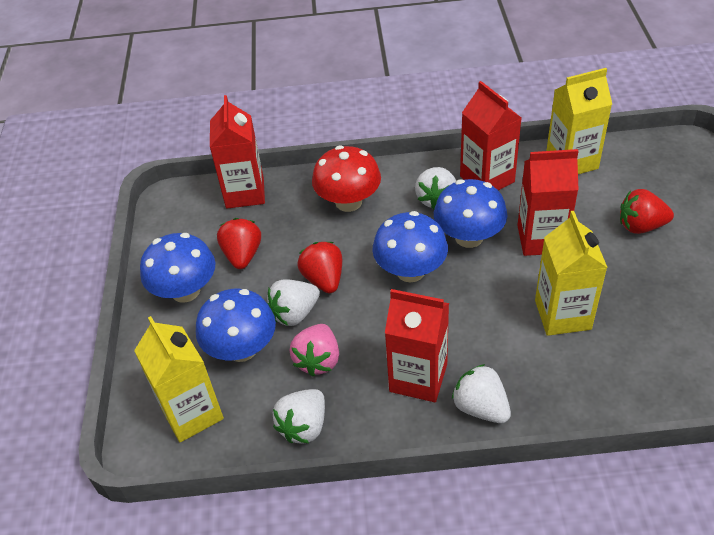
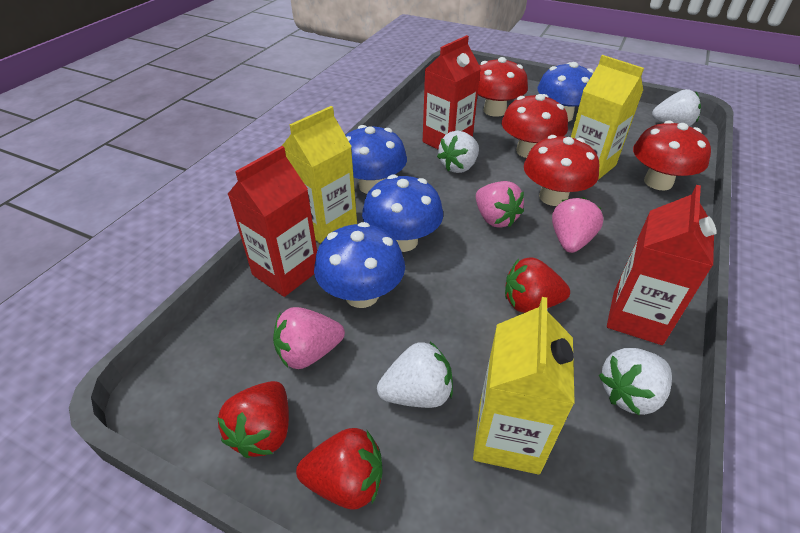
pink strawberry: [290,324,339,377] = 1 -> [273,307,345,369] [476,181,524,228] [552,197,604,253] = 3
red carton: [210,95,265,209] [385,289,449,402] [460,81,521,190] [517,149,579,256] = 4 -> [228,146,317,297] [423,35,481,150] [607,185,717,345] = 3
red mushroom: [312,145,381,212] = 1 -> [478,57,528,117] [502,94,568,158] [524,135,599,206] [633,120,711,190] = 4

